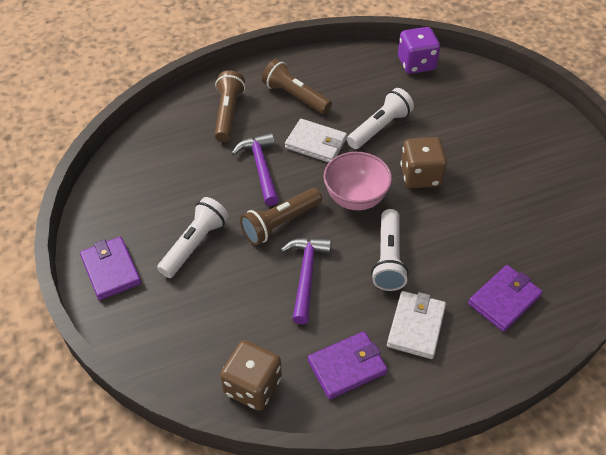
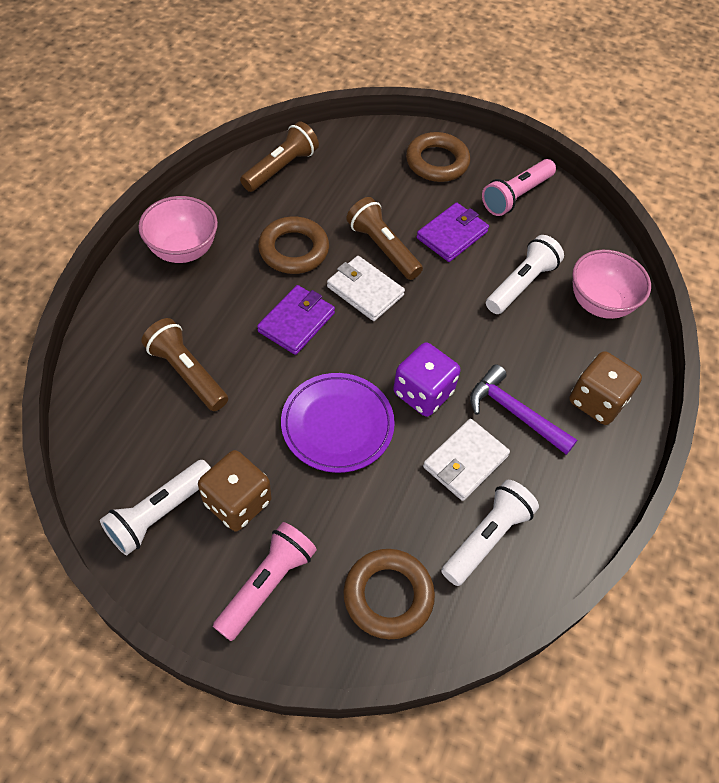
brown ring: none = 0 -> [258,216,329,274] [343,549,435,639] [406,132,470,182] = 3
pink bowl: [323,152,392,210] = 1 -> [138,196,218,263] [572,250,651,319] = 2
pink flashlight: none = 0 -> [213,522,317,641] [482,159,556,216] = 2
purple hammer: [232,133,279,206] [281,238,331,324] = 2 -> [470,364,577,455] = 1
purple plate: none = 0 -> [281,373,395,473] = 1
purple wallet: [80,237,141,300] [308,331,388,400] [468,265,543,332] = 3 -> [257,285,335,355] [417,202,489,262] = 2

